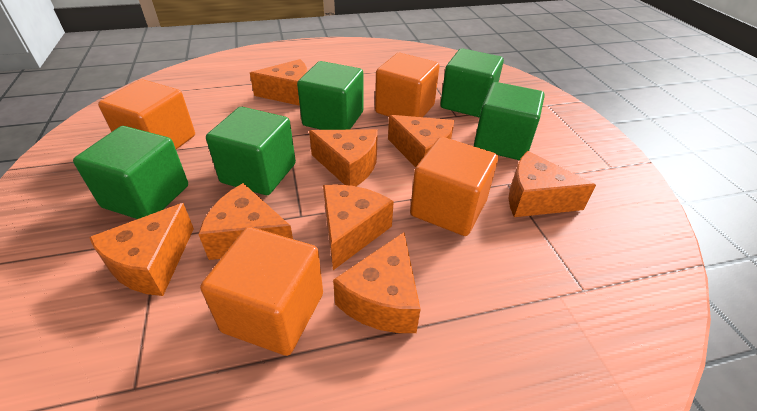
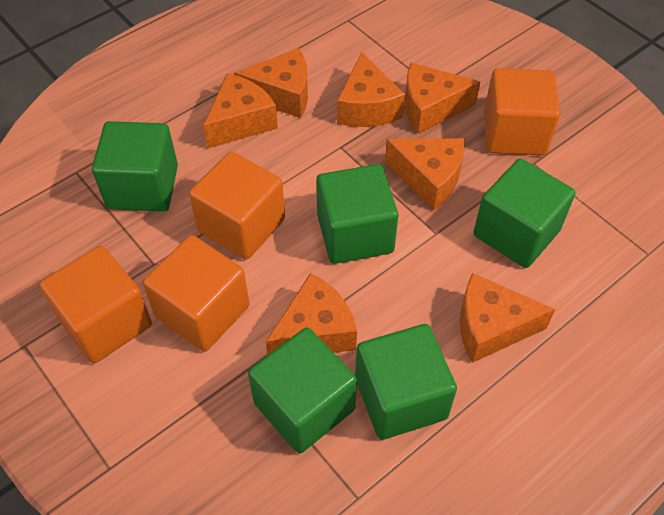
orange cheese: [89,203,194,296] [198,183,293,260] [250,59,307,106] [309,129,378,186] [323,184,394,270] [333,232,421,333] [388,115,454,168] [509,151,596,217] = 8 -> [203,73,278,148] [234,48,308,118] [266,273,357,355] [337,52,405,127] [385,138,465,210] [405,63,481,134] [460,273,555,363] = 7

